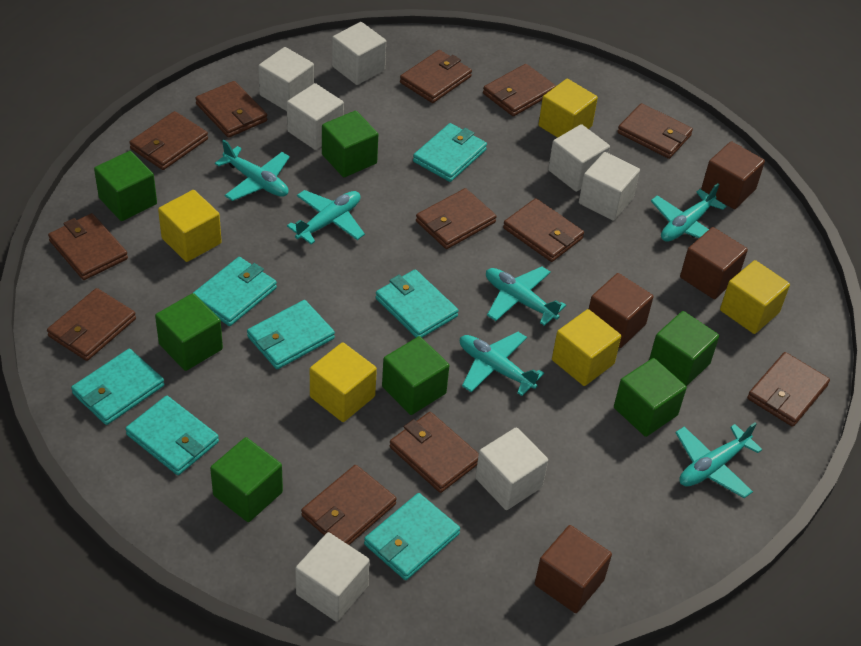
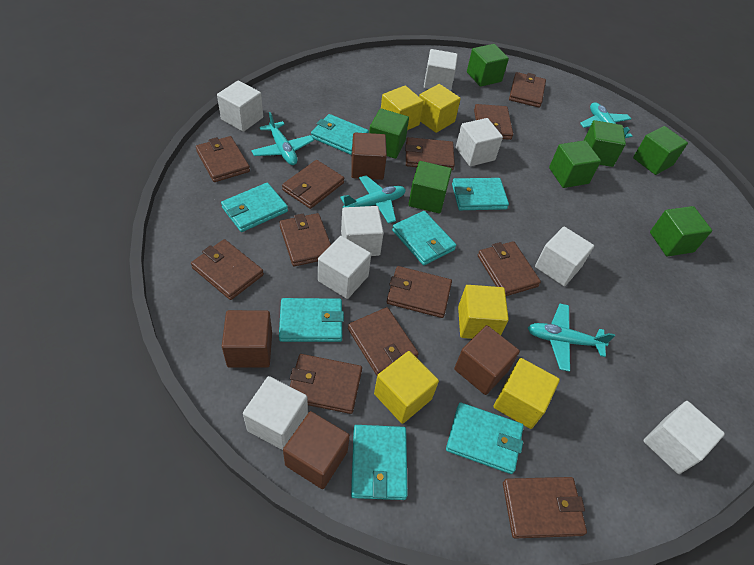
turquoise plane: [215,140,290,201] [287,190,365,244] [460,332,544,396] [486,266,566,326] [651,183,726,241] [675,422,762,498] = 6 -> [251,112,314,165] [340,175,406,224] [528,304,615,372] [580,102,632,138] = 4
white cube: [258,47,314,111] [287,83,344,150] [295,532,370,622] [332,22,386,85] [475,427,548,510] [548,124,610,192] [579,152,640,221] = 7 -> [217,81,263,132] [243,376,308,450] [318,236,371,299] [341,206,384,256] [424,49,458,91] [456,118,503,166] [535,227,594,286] [643,401,725,474] = 8

